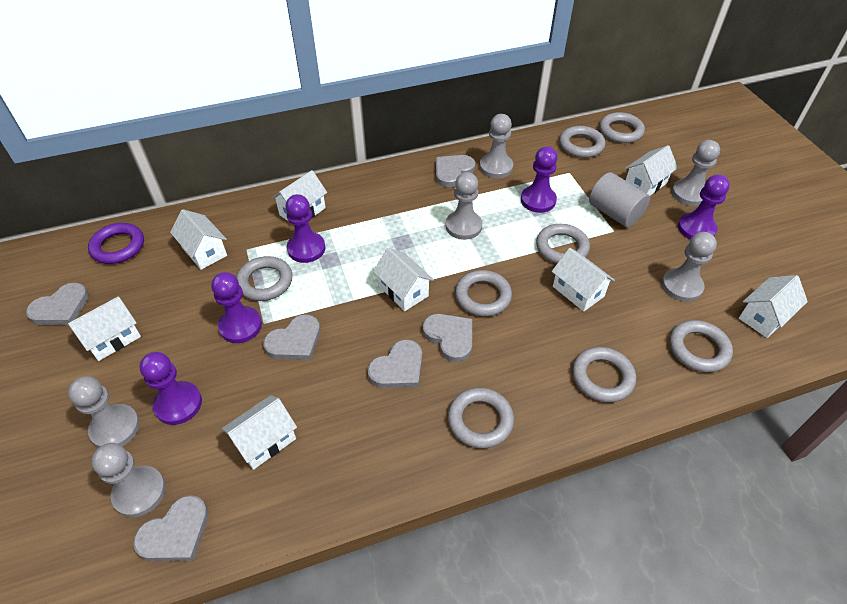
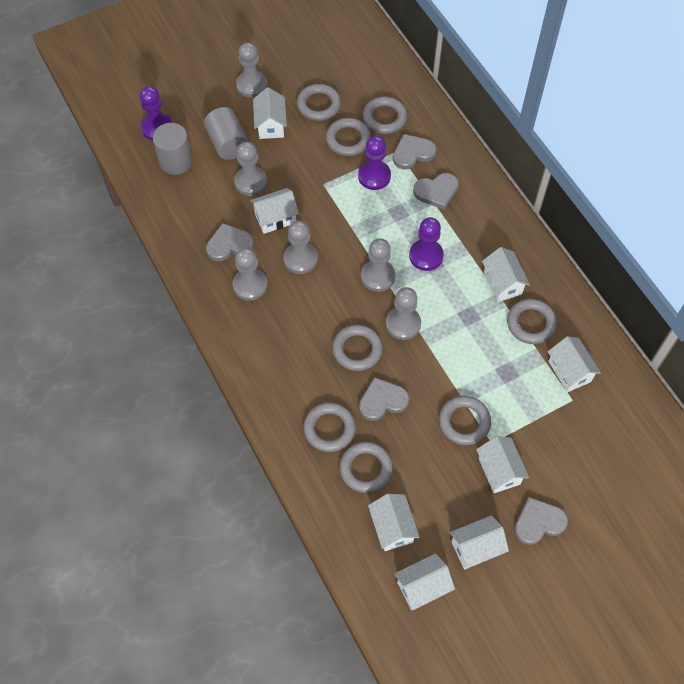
grey cylinder: [589,172,650,227] = 1 -> [153,123,192,175] [204,107,249,160] = 2
grey heart: [26,283,89,325] [133,495,209,561] [263,314,320,360] [368,339,422,388] [423,314,472,362] [436,155,475,187] = 6 -> [206,223,254,262] [359,377,409,421] [393,134,436,170] [413,173,459,210] [514,497,568,545] = 5
purple pawn: [139,352,202,425] [211,272,262,343] [285,194,325,263] [521,146,558,213] [678,174,730,239] = 5 -> [139,86,173,141] [358,136,391,190] [409,217,444,271] = 3
purple ring: [88,223,144,264] = 1 -> none = 0

